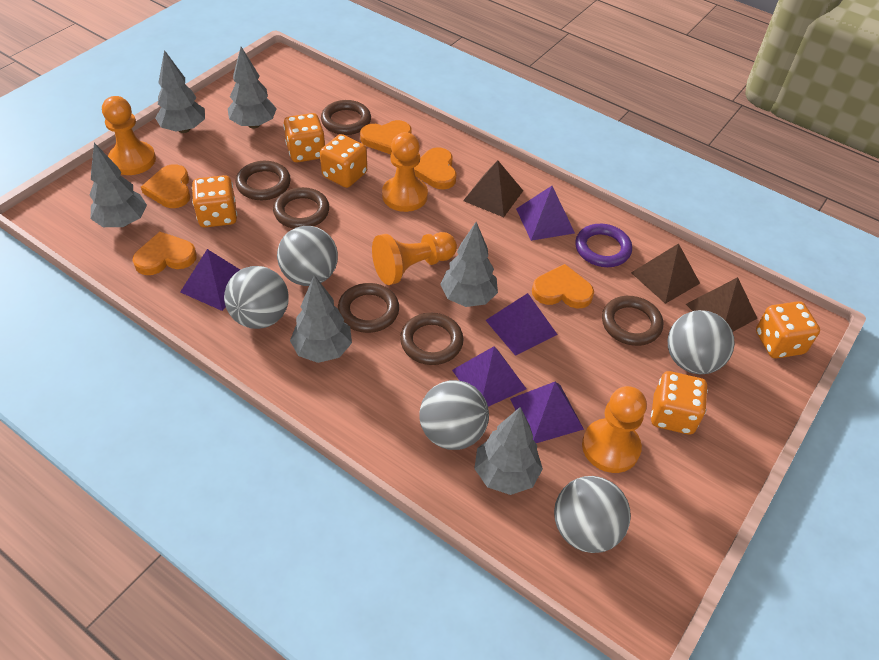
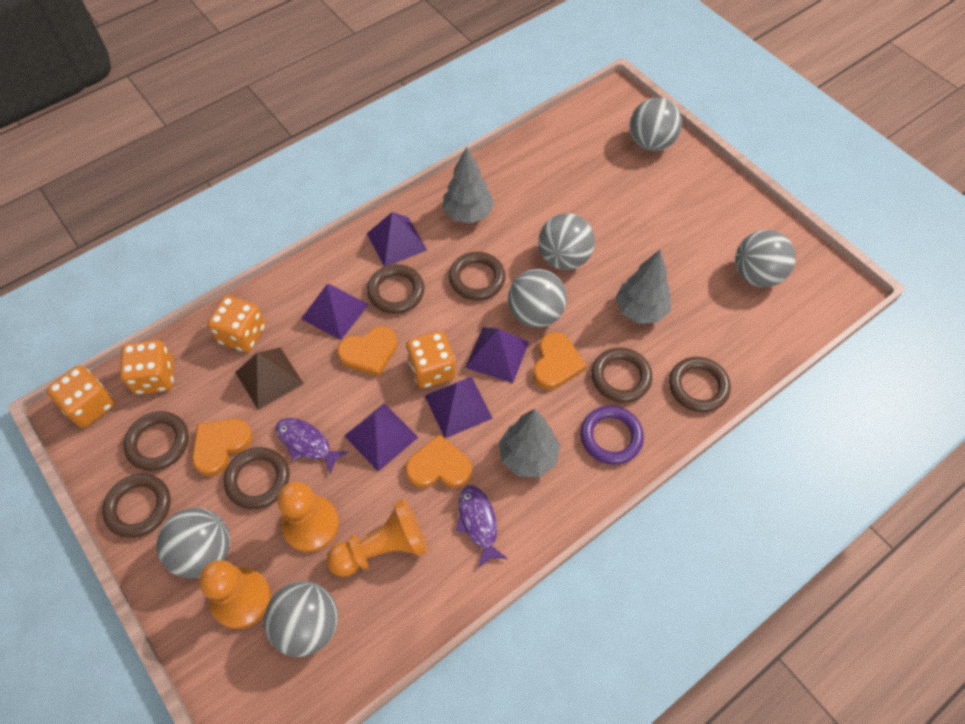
brown pyramid: [463,160,523,217] [631,243,700,304] [686,277,758,332] = 3 -> [235,347,304,410] = 1
brown ring: [235,161,291,200] [273,187,329,229] [321,100,371,135] [338,283,399,333] [400,313,463,365] [602,296,663,346] = 6 -> [102,474,171,538] [123,411,189,471] [224,447,290,509] [367,264,424,314] [449,252,505,300] [591,347,652,403] [669,357,731,412] = 7
grey ball: [224,266,289,329] [277,226,338,286] [419,380,489,450] [554,476,631,553] [668,310,735,374] = 5 -> [157,508,230,578] [264,581,338,657] [508,269,567,328] [538,213,595,270] [629,98,682,151] [735,230,796,287] = 6
grey tree: [89,143,147,227] [155,50,205,133] [228,47,277,129] [290,275,352,363] [440,222,498,307] [474,407,543,495] = 6 -> [443,146,494,223] [499,409,560,477] [615,250,671,324] = 3
orange dice: [192,175,237,228] [283,113,325,162] [320,134,367,188] [651,371,708,435] [756,301,820,358] = 5 -> [46,365,115,428] [120,340,174,395] [207,295,265,352] [406,331,456,388] = 4
orange heart: [132,232,197,275] [141,164,191,208] [360,120,412,155] [414,147,457,189] [532,264,594,308] = 5 -> [192,419,253,476] [337,326,398,377] [405,434,472,488] [533,332,586,390] = 4
orange pawn: [102,96,156,175] [372,232,457,285] [382,132,428,212] [582,386,647,473] = 4 -> [199,560,271,629] [277,482,339,553] [326,499,428,577] = 3
purple fish: none = 0 -> [276,418,349,475] [456,485,508,568] = 2

